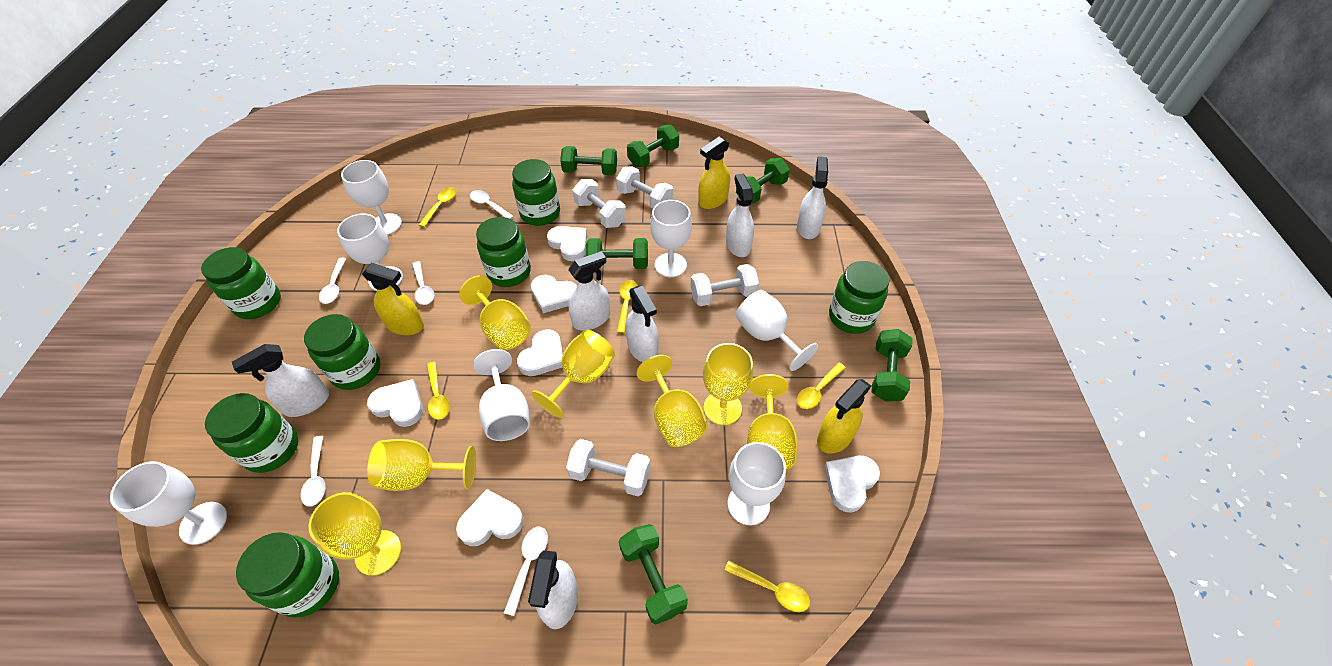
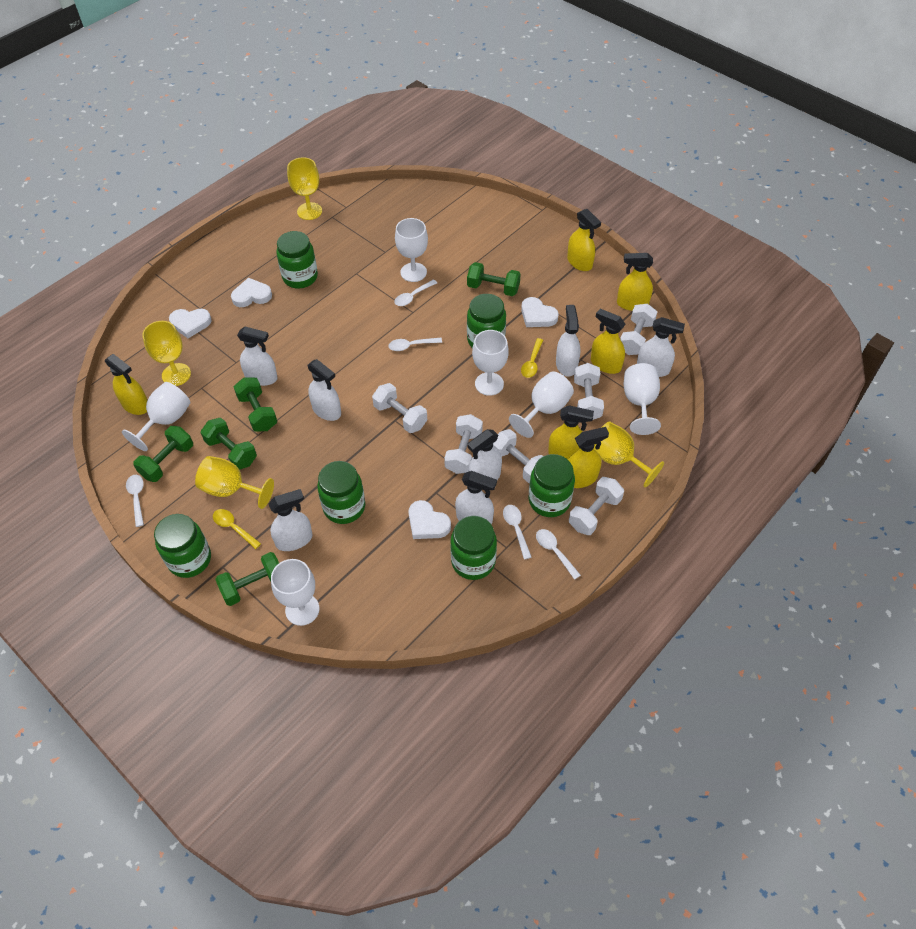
green dumbbell: [560,146,617,175] [586,238,648,269] [619,524,688,624] [627,125,679,167] [736,158,790,203] [871,329,913,402] = 6 -> [133,426,193,482] [201,418,257,470] [215,552,279,606] [234,378,277,432] [467,262,521,296] = 5
green jar: [201,247,281,319] [205,393,298,473] [236,532,339,618] [304,314,380,390] [476,217,531,287] [512,159,560,226] [829,261,889,334] = 7 -> [154,514,211,578] [276,231,318,288] [317,461,365,524] [450,516,497,580] [467,294,506,348] [529,454,575,517] = 6
white dumbbell: [566,439,651,496] [572,179,626,228] [616,166,673,208] [691,264,759,306] = 4 -> [372,383,427,433] [444,414,483,474] [493,429,543,484] [569,477,624,535] [574,363,604,420] [620,304,657,355] = 6
white goblet: [110,461,227,545] [337,214,403,291] [341,160,402,235] [473,349,530,441] [650,200,692,277] [728,442,786,525] [736,290,818,371] = 7 -> [122,382,190,451] [271,559,319,626] [395,218,428,282] [472,330,509,396] [509,372,574,438] [624,363,661,435] = 6
white heart: [367,379,423,427] [456,489,524,546] [517,329,563,376] [531,275,577,313] [547,226,587,261] [824,456,880,513] = 6 -> [169,309,211,338] [231,278,272,307] [408,500,451,539] [521,297,559,327] = 4
white spray bottle: [232,344,329,417] [528,550,578,629] [568,251,610,330] [626,286,659,362] [726,174,754,257] [797,156,828,239] = 6 -> [237,327,278,386] [268,489,313,551] [308,359,341,421] [455,471,497,524] [467,429,502,480] [556,305,580,377] [637,317,685,377] = 7
yellow goblet: [309,492,401,576] [367,439,476,491] [459,275,531,350] [532,330,615,418] [637,355,708,447] [703,343,753,425] [747,374,798,470] = 7 -> [142,321,191,386] [195,456,274,509] [287,157,322,220] [594,421,664,488] = 4
yellow spoon: [419,187,457,227] [427,362,450,420] [617,280,638,333] [724,561,810,612] [797,363,846,409] = 5 -> [213,509,261,549] [521,338,543,378] = 2
yellow spray bottle: [362,263,424,335] [698,137,730,209] [817,379,871,454] = 3 -> [105,354,147,415] [548,405,594,459] [567,209,601,271] [568,427,609,488] [591,309,626,374] [617,253,653,311] = 6

